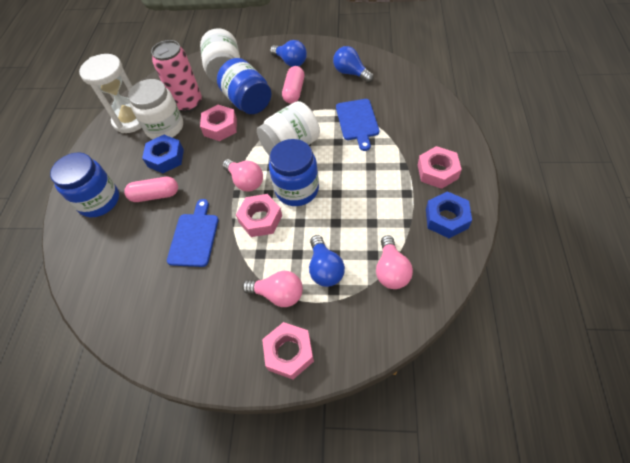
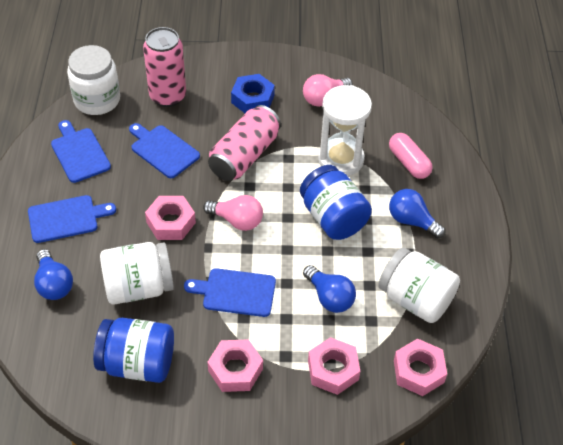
blue cutting board: [167,199,218,267] [336,99,379,151] = 2 -> [28,195,116,243] [51,120,111,183] [129,123,200,178] [184,268,276,317] = 4
blue jar: [50,152,119,217] [217,58,271,114] [269,139,319,206] = 3 -> [93,318,174,383] [300,165,372,240] = 2
blue nut: [142,135,184,173] [426,191,472,238] = 2 -> [231,74,275,113] = 1
pink can: [151,40,202,112] = 1 -> [143,27,186,107] [208,105,281,181] = 2
pink capsule: [124,177,178,202] [282,66,304,104] = 2 -> [389,133,433,179] = 1
pink light bulb: [222,159,263,192] [242,271,303,307] [376,235,413,289] = 3 -> [203,195,263,231] [303,74,353,107] = 2

